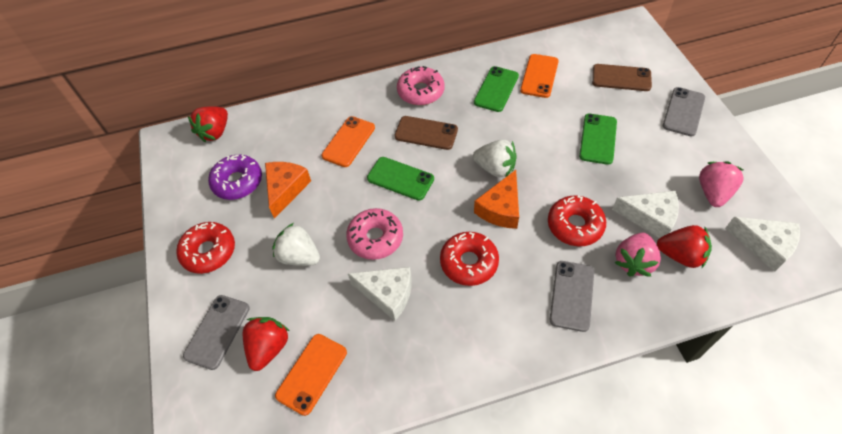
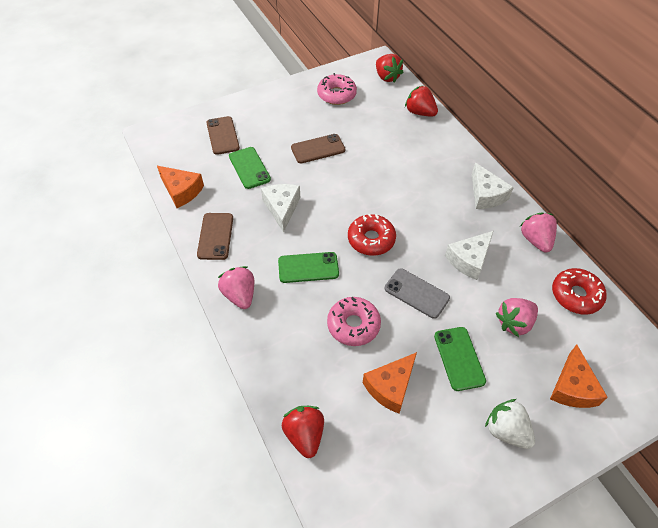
brown phone: [394,116,458,150] [592,64,652,91] = 2 -> [197,213,233,260] [206,116,240,155] [291,134,345,163] = 3
grey phone: [183,295,250,370] [550,261,594,332] [663,87,705,136] = 3 -> [385,268,450,319] = 1
orange cheese: [265,162,311,219] [474,170,519,229] = 2 -> [157,166,204,208] [363,352,417,414] [550,344,608,408] = 3
orange phone: [275,334,347,416] [321,116,375,167] [520,54,559,98] = 3 -> none = 0
pink strawberry: [614,233,661,277] [699,161,744,207] = 2 -> [218,266,254,309] [495,298,538,337] [520,212,557,252] = 3
purple donut: [208,154,262,200] = 1 -> none = 0
red donut: [176,222,235,274] [440,232,499,286] [548,195,606,246] = 3 -> [348,214,396,256] [552,268,607,314] = 2
white strawberry: [272,223,320,266] [473,140,517,177] = 2 -> [485,399,535,449] = 1

